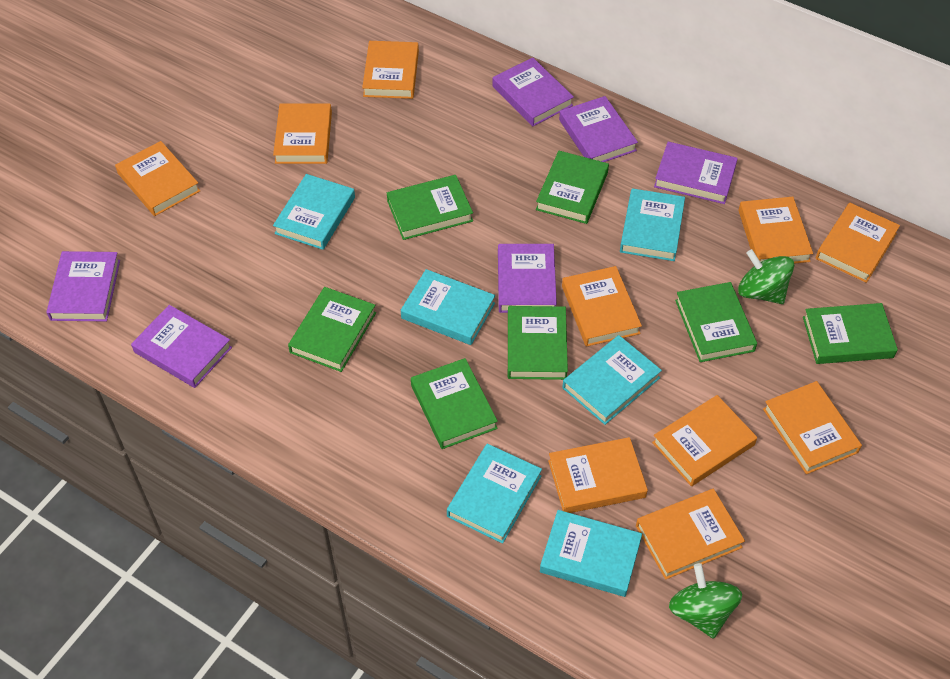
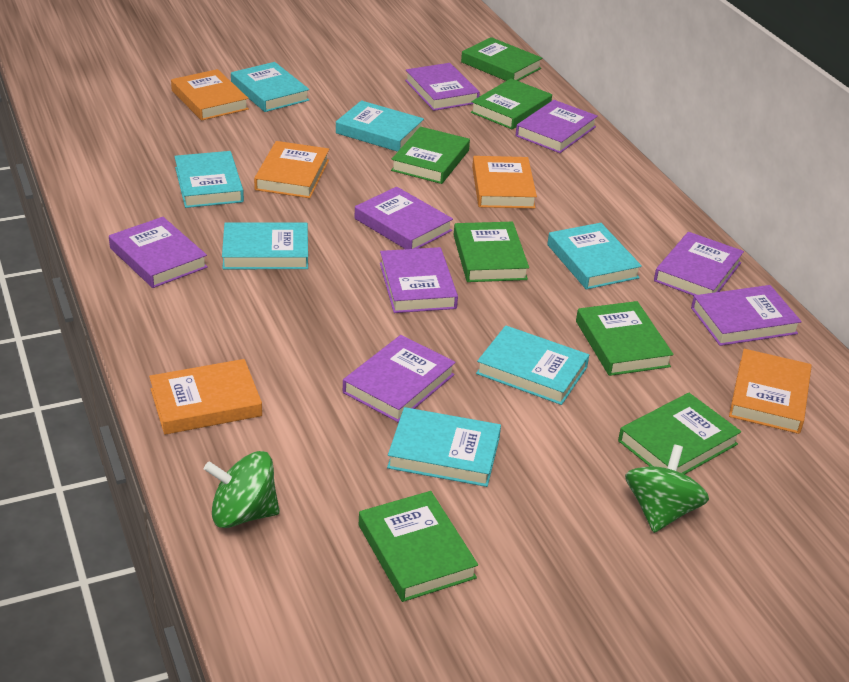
orange book: [115,141,200,216] [273,104,332,164] [362,41,419,99] [548,437,648,513] [562,266,642,347] [636,489,745,580] [652,395,757,486] [738,197,813,264] [763,381,862,474] [816,203,900,283] = 10 -> [149,359,262,435] [171,69,249,121] [254,141,329,198] [472,156,537,208] [729,349,812,434] = 5
purple book: [47,251,120,321] [131,305,232,388] [493,57,574,126] [498,244,557,313] [559,96,638,162] [654,142,738,204] = 6 -> [109,217,208,288] [343,335,456,422] [355,187,453,249] [380,247,458,313] [405,63,480,111] [516,100,598,153] [654,232,744,296] [691,285,802,346] = 8
turquoise book: [273,174,355,250] [401,269,495,345] [447,444,542,544] [540,510,642,597] [562,335,662,425] [620,188,685,261] = 6 -> [174,151,244,208] [222,222,308,269] [231,62,309,112] [336,100,424,152] [387,407,501,487] [476,325,589,405] [547,223,642,290] = 7

